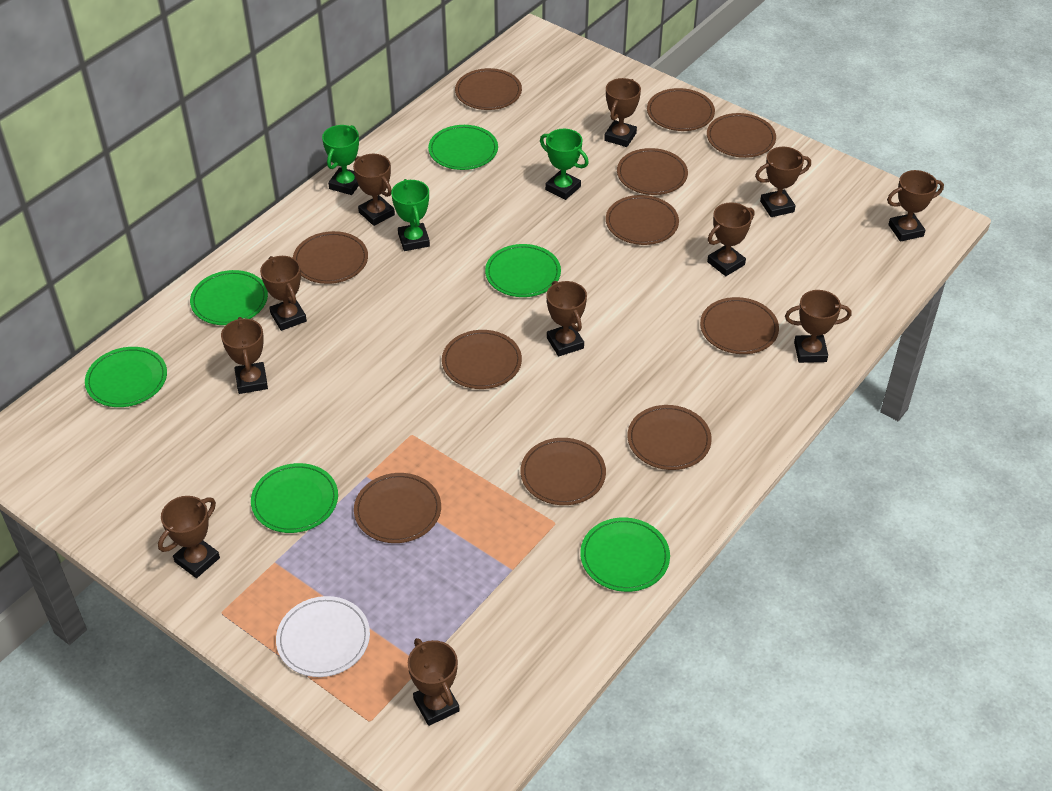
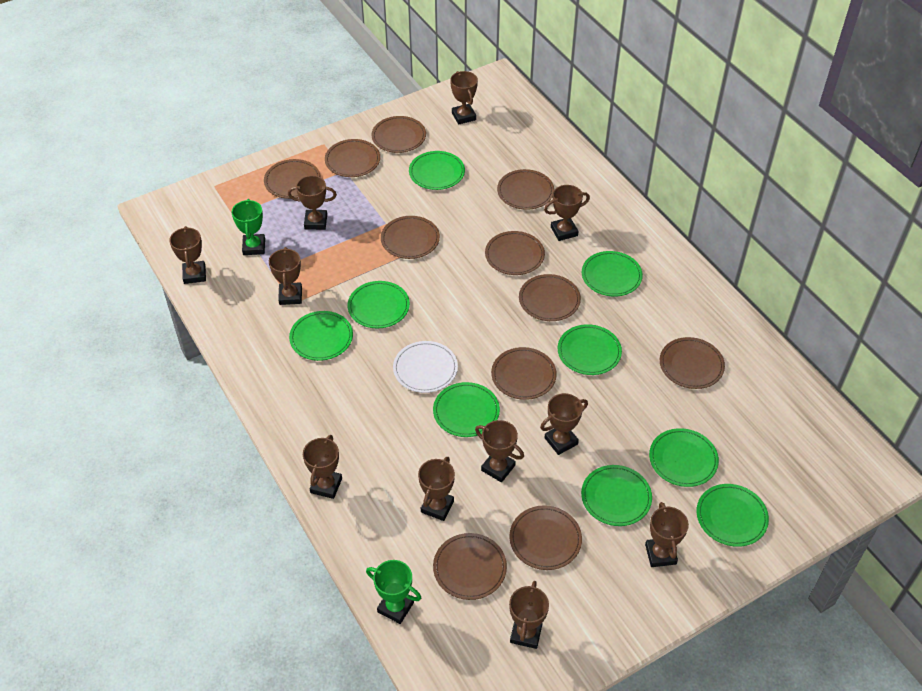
green plate: [85,347,167,407] [190,270,268,325] [251,463,338,533] [428,125,498,170] [485,244,561,297] [580,518,670,592] = 6 -> [289,311,353,361] [348,281,410,328] [409,151,465,190] [433,382,500,437] [558,324,622,375] [581,465,652,526] [582,251,643,297] [649,428,719,487] [696,484,769,547] = 9
green trophy: [322,125,359,195] [391,179,430,251] [540,129,589,200] = 3 -> [232,199,265,255] [366,560,421,624] = 2

